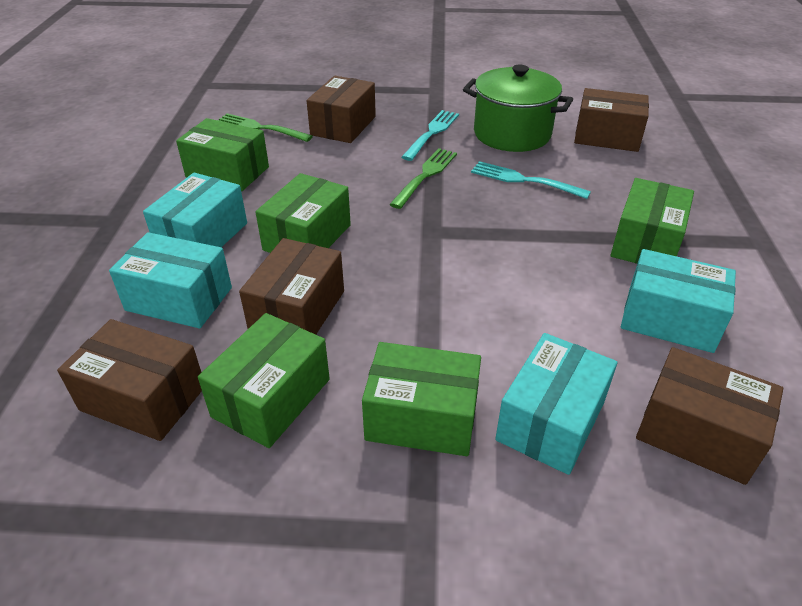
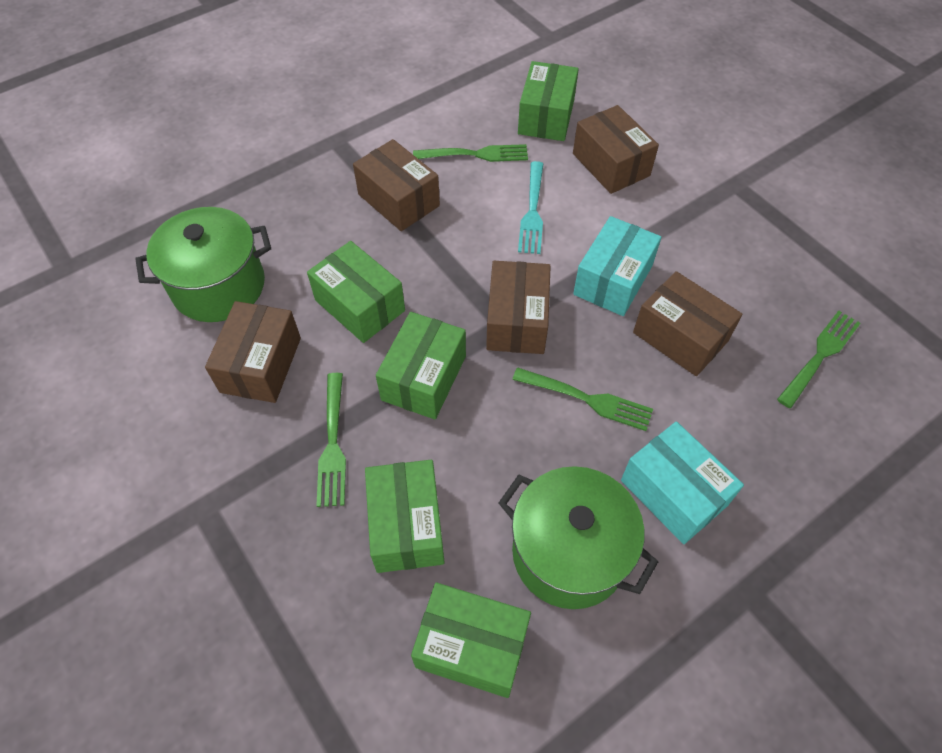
green fork: [217,113,313,142] [389,148,457,209] = 2 -> [316,373,346,507] [413,144,528,162] [512,367,653,431] [777,311,860,408] = 4
green pot: [463,65,573,152] = 1 -> [135,207,271,322] [499,466,658,609] = 2
turquoise box: [109,232,232,328] [143,173,247,247] [495,333,617,475] [621,249,736,353] = 4 -> [573,216,661,316] [621,422,744,544] = 2
turquoise fork: [402,110,459,161] [471,161,591,199] = 2 -> [518,161,543,254] = 1

